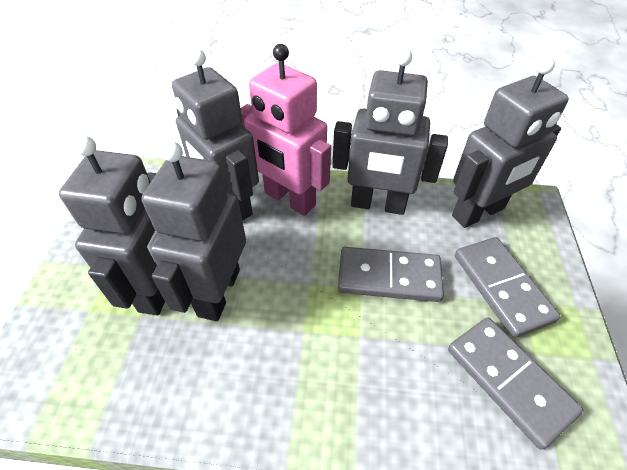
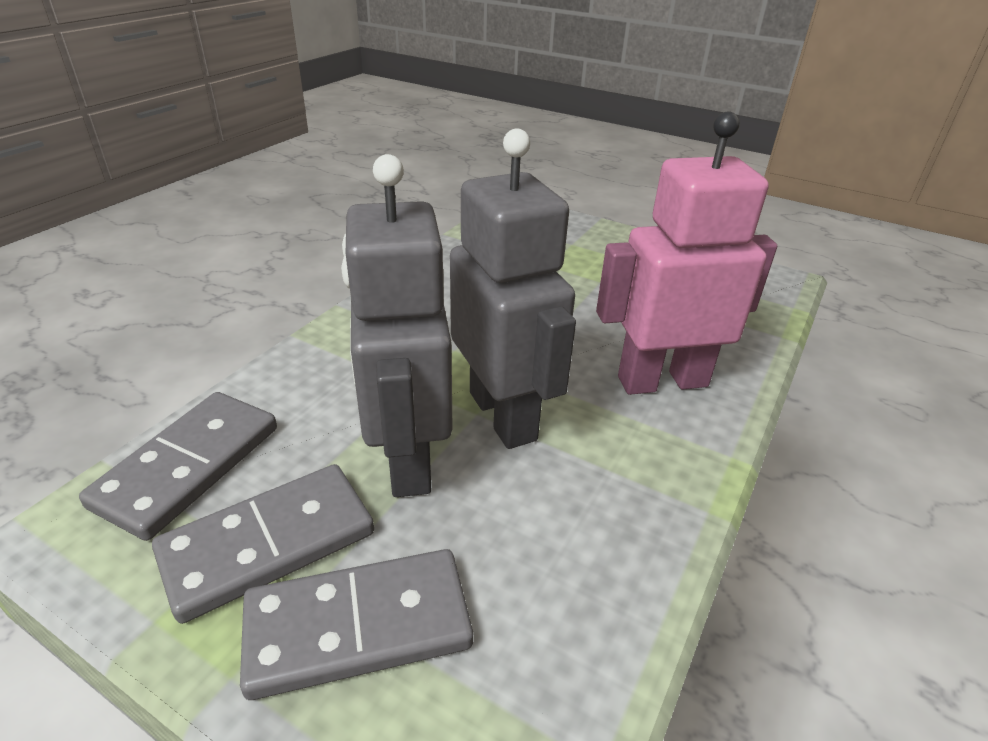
grey robot: [59,135,165,316] [141,141,246,321] [172,49,259,221] [332,49,448,215] [452,57,569,228] = 5 -> [341,154,452,497] [450,128,576,449] = 2

